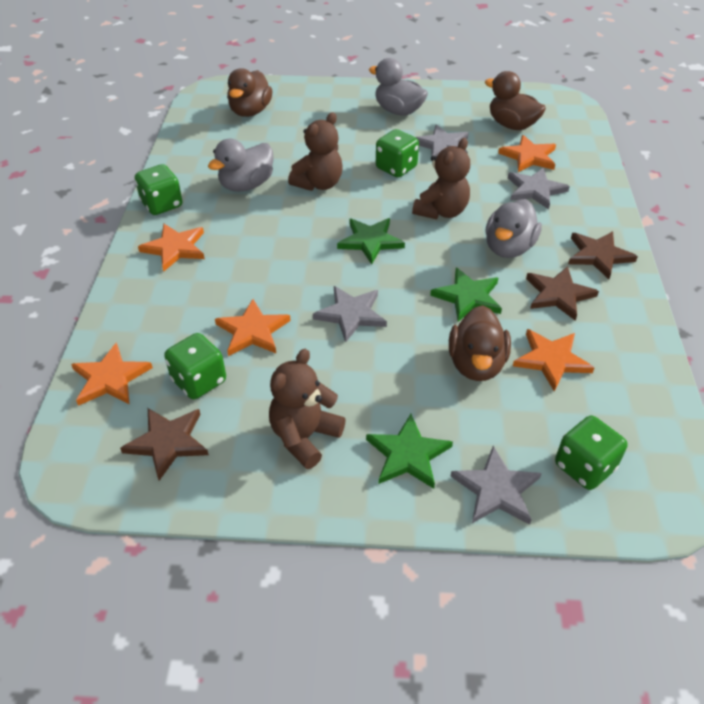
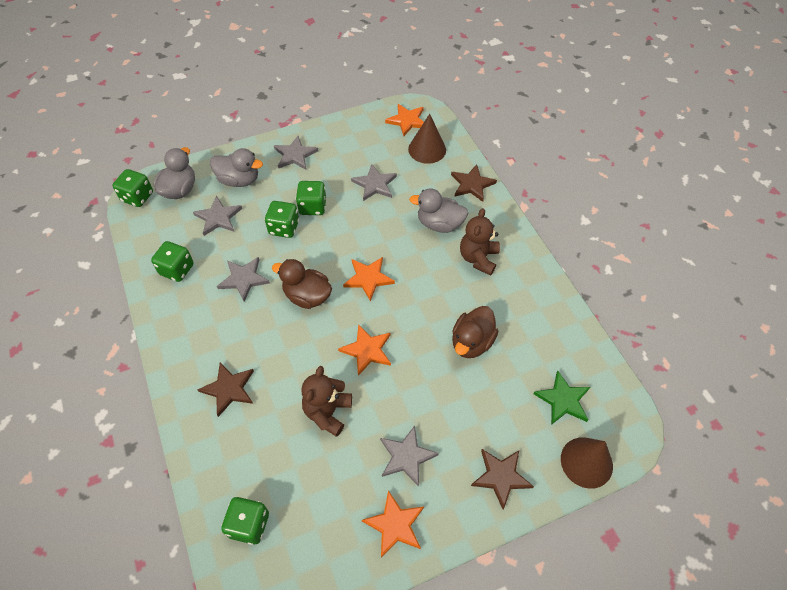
brown cone: none = 0 -> [408,114,446,164] [561,437,613,489] = 2
brown duck: [227,68,272,117] [449,305,511,381] [485,71,546,130] = 3 -> [272,259,332,309] [452,306,498,358] = 2
brown teddy bear: [269,349,346,469] [288,112,343,191] [412,138,470,219] = 3 -> [301,366,352,437] [460,208,500,276] = 2
green dice: [135,164,182,215] [164,333,226,399] [376,129,419,177] [555,416,628,490] = 4 -> [113,169,153,207] [151,241,194,282] [221,497,269,545] [265,201,299,238] [296,181,326,215] = 5
green star: [337,218,405,264] [366,414,453,489] [430,267,502,322] = 3 -> [533,371,590,425] = 1
grey star: [313,286,387,342] [416,124,469,156] [451,446,542,525] [508,168,570,209] = 4 -> [193,196,242,236] [217,257,270,302] [274,136,318,170] [351,164,397,201] [380,426,439,487] = 5
orange star: [71,342,153,406] [138,224,205,271] [215,299,291,356] [498,135,556,172] [513,329,594,391] = 5 -> [338,324,391,376] [343,257,395,301] [362,490,424,558] [385,104,424,136] = 4

